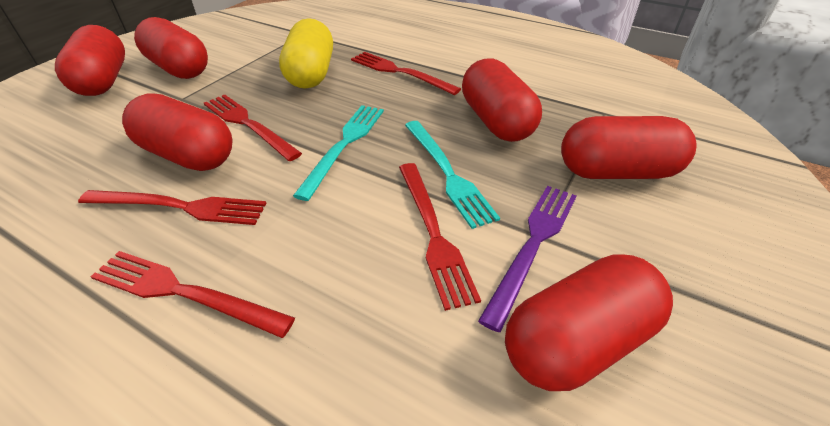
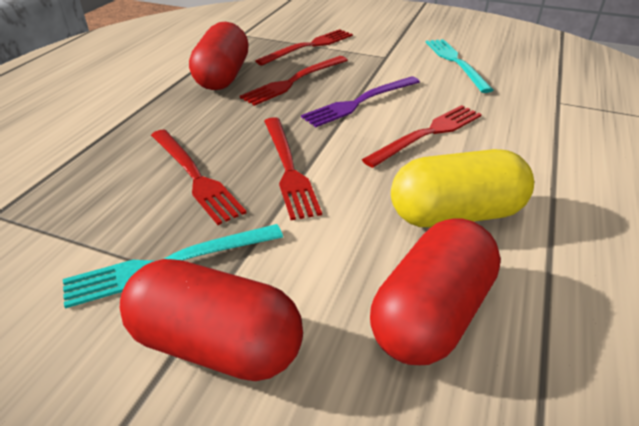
red capsule: [55,25,125,96] [122,93,233,171] [134,17,208,79] [462,59,542,142] [505,254,673,391] [561,116,696,179] = 6 -> [120,259,303,381] [189,22,249,90] [370,219,501,365] = 3

